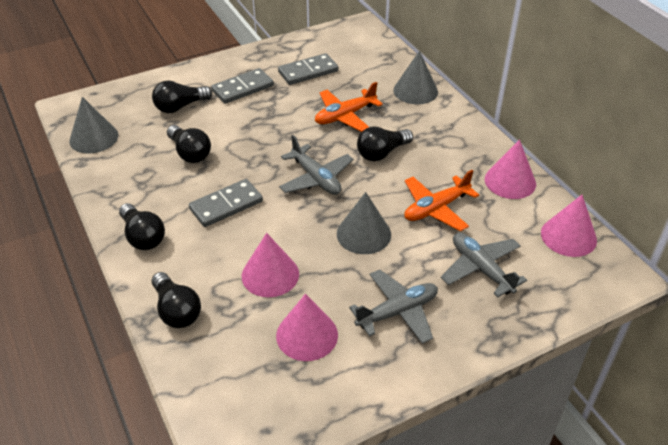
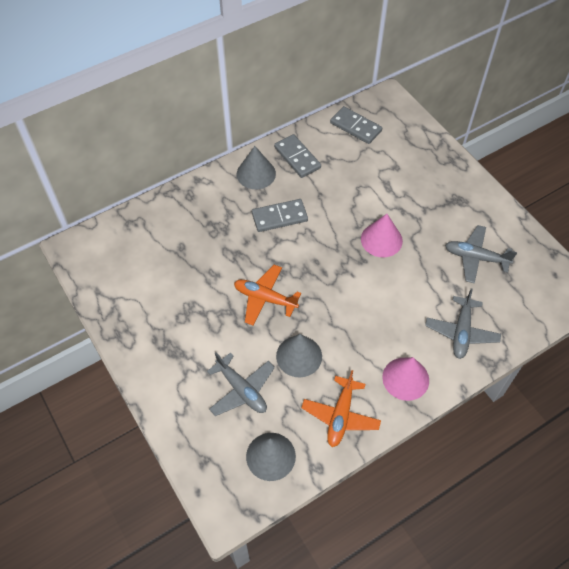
black light bulb: [119,203,165,250] [152,80,212,113] [152,272,201,328] [167,125,211,163] [357,127,413,161] = 5 -> none = 0
pink cone: [242,233,299,297] [276,294,338,361] [485,140,536,199] [541,195,597,257] = 4 -> [361,214,403,257] [382,357,429,401] = 2

